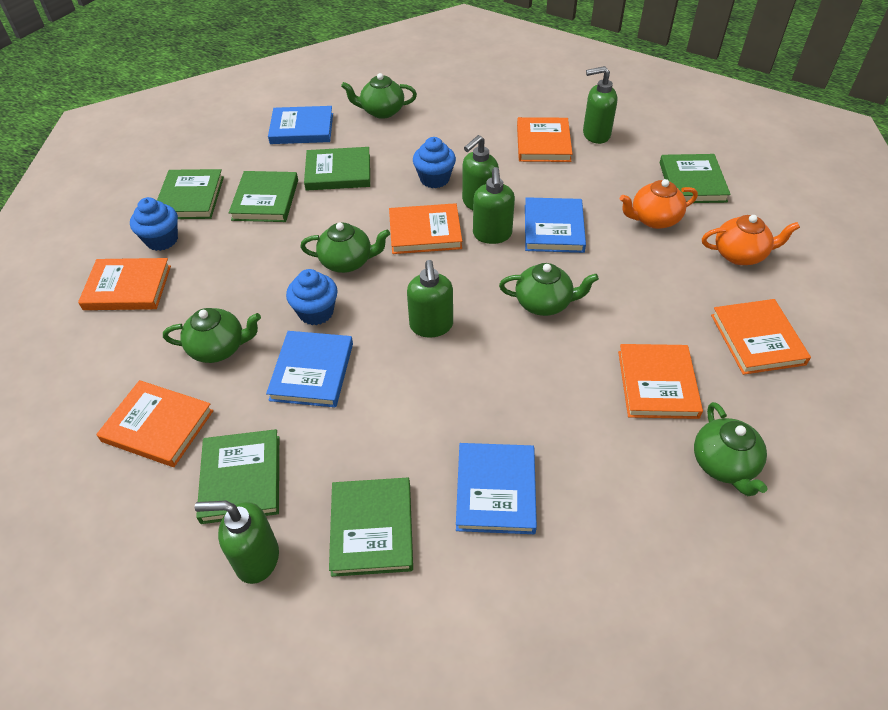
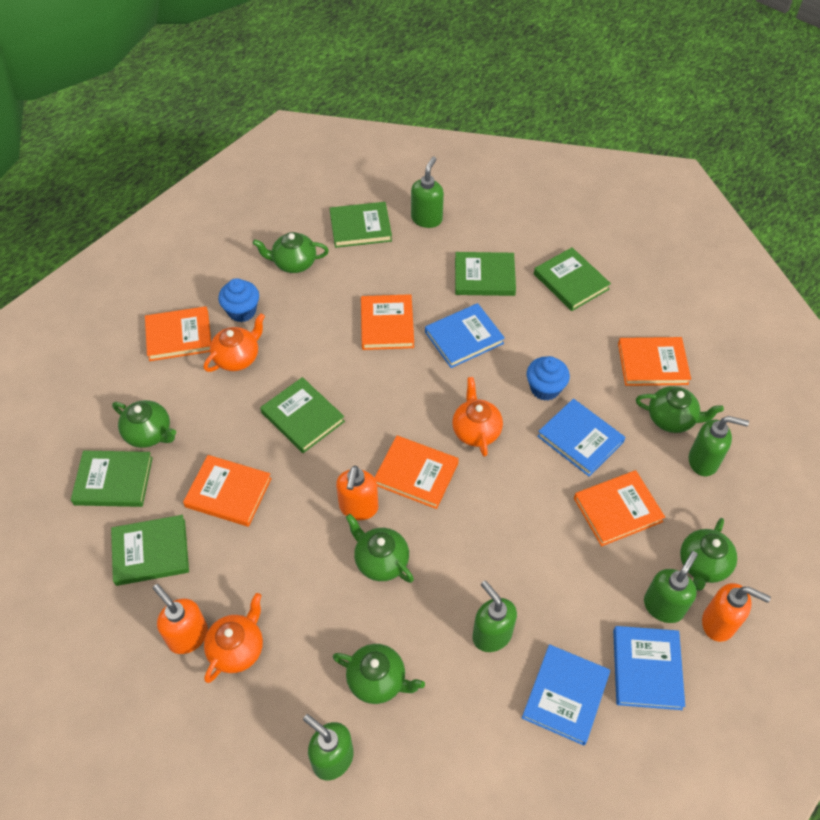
blue cupcake: [130,197,178,251] [286,269,338,325] [413,137,456,188] = 3 -> [218,278,259,322] [527,356,570,401] = 2
green teapot: [163,308,261,363] [300,223,390,273] [341,73,417,119] [499,263,599,316] [694,402,768,496] = 5 -> [112,400,176,448] [252,232,329,273] [333,644,425,704] [346,514,414,583] [636,386,724,433] [680,518,737,591] = 6
orange soap dispenser: none = 0 -> [153,584,208,654] [336,466,378,520] [702,583,771,642] = 3
orange teapot: [620,179,698,229] [702,215,800,265] = 2 -> [204,313,265,372] [204,593,263,683] [452,377,503,457] = 3

